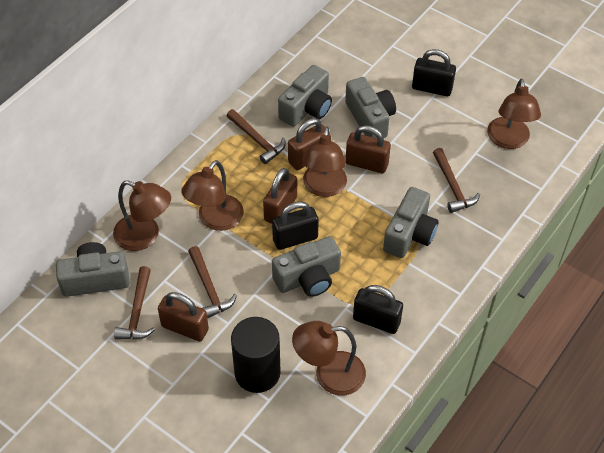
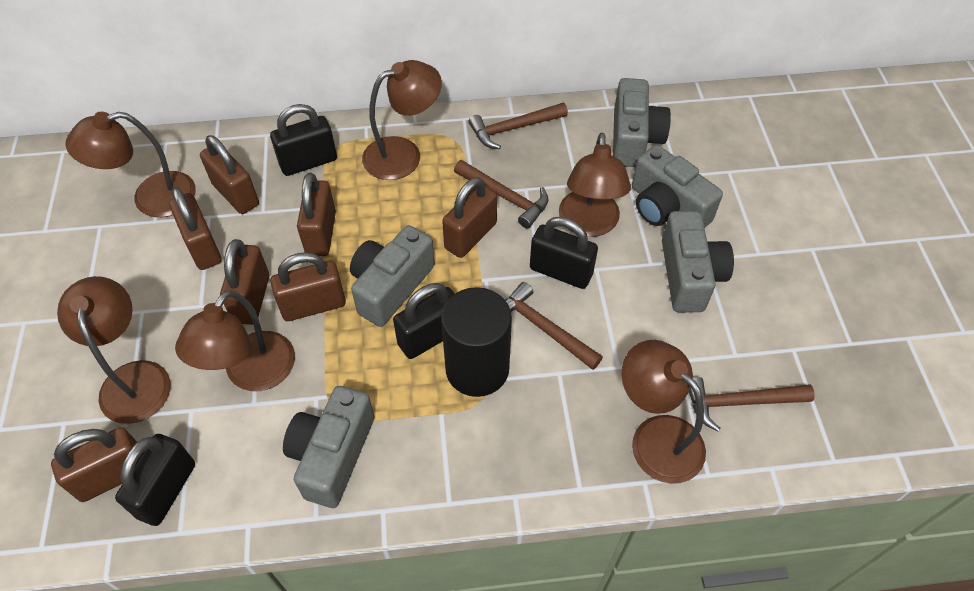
black padlock: [272,201,319,250] [353,285,403,334] [412,49,456,96] = 3 -> [115,434,195,526] [270,104,337,176] [393,283,455,359] [530,217,598,289] = 4
brown lamp: [113,180,171,251] [182,160,244,231] [292,321,366,396] [303,126,347,197] [487,79,541,149] = 5 -> [57,276,171,424] [65,112,196,217] [175,290,295,391] [362,60,442,180] [559,133,631,237] [621,340,706,484] = 6
brown padlock: [158,292,209,341] [263,168,297,224] [288,118,330,170] [346,125,391,173] = 4 -> [51,427,137,502] [169,187,222,270] [200,135,259,214] [220,239,269,325] [270,252,346,321] [297,173,336,256] [442,177,497,258] = 7

